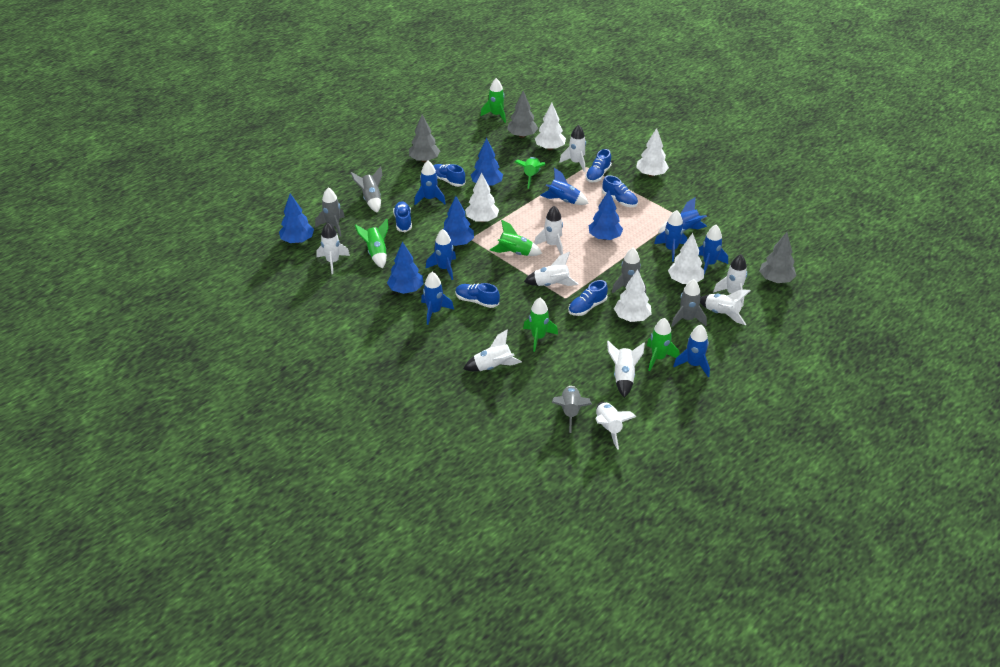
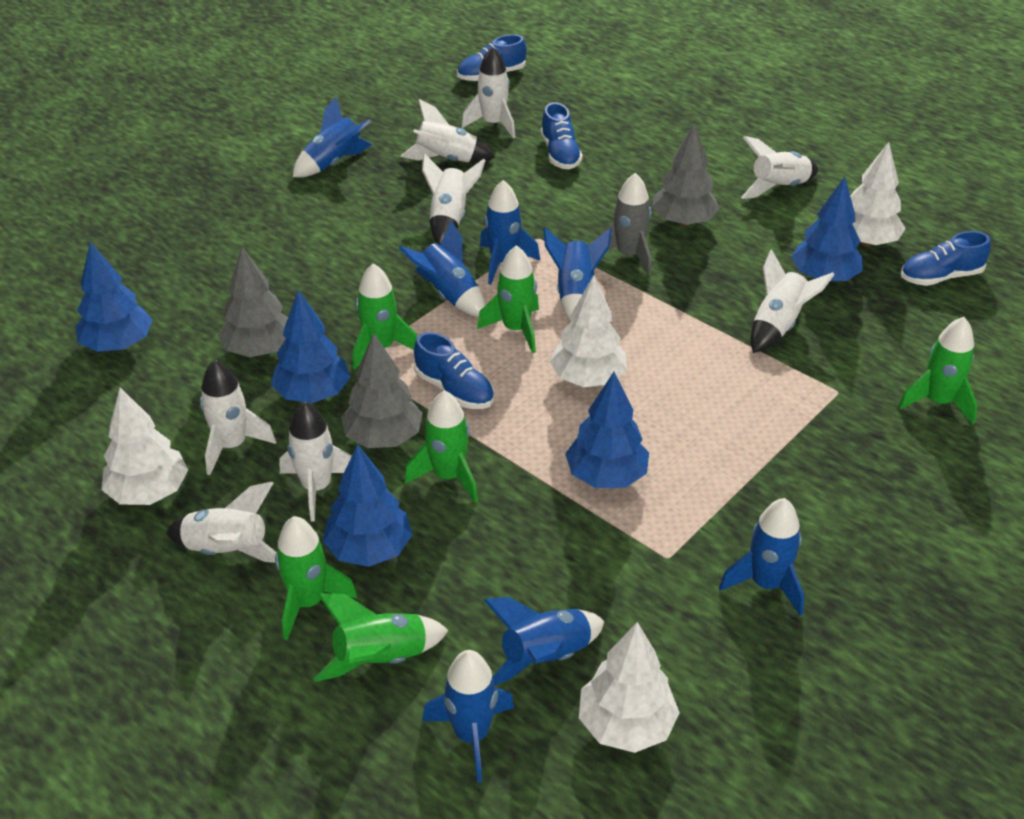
blue rocket: [414,161,446,205] [421,272,454,325] [426,229,456,280] [540,168,589,205] [654,210,687,262] [658,197,707,234] [673,325,710,377] [699,225,728,275] = 8 -> [292,96,372,177] [399,220,485,317] [422,650,514,783] [480,180,540,284] [484,597,605,685] [543,227,612,322] [719,498,805,616] = 7
blue shoe: [393,201,412,232] [433,164,466,187] [455,283,500,308] [568,280,608,316] [586,149,612,182] [602,175,638,207] = 6 -> [414,332,494,409] [457,34,527,81] [541,102,583,170] [901,231,991,286] = 4
grey rocket: [315,187,345,237] [350,166,382,213] [552,386,592,433] [612,248,646,294] [671,279,707,327] = 5 -> [595,173,651,275] = 1
white rocket: [317,222,350,274] [463,329,522,372] [524,252,579,286] [534,206,563,255] [559,125,586,172] [595,402,636,450] [607,341,645,398] [700,289,751,325] [713,254,747,307] = 9 -> [166,482,277,563] [200,360,276,475] [279,402,352,522] [401,99,495,163] [422,153,486,245] [461,46,515,138] [741,136,818,199] [750,249,835,353] = 8
white tree: [465,172,499,222] [535,103,566,150] [614,269,652,322] [636,128,669,177] [668,233,704,284] = 5 -> [101,388,188,505] [550,275,627,387] [579,622,680,753] [850,142,906,247] = 4

